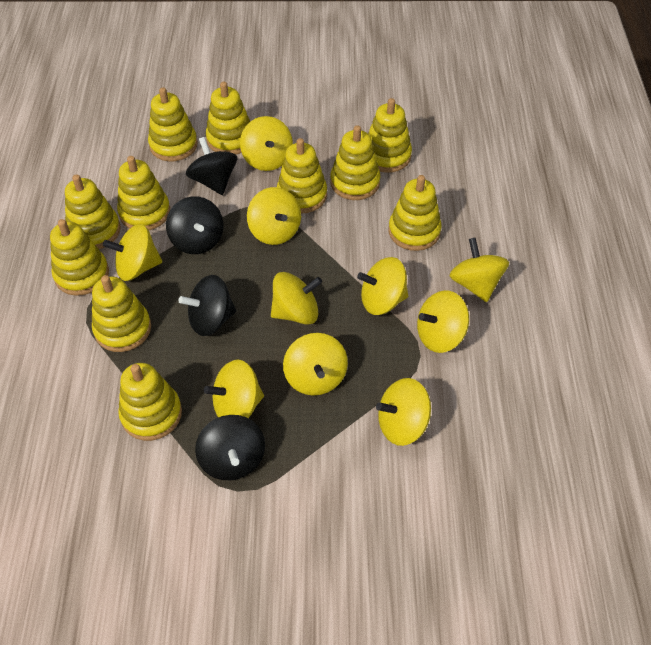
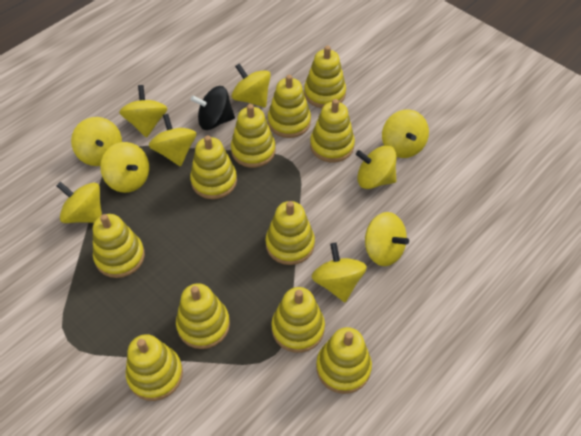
black spinning top: [166,196,224,254] [178,275,236,336] [186,137,237,195] [195,415,265,480] = 4 -> [190,86,235,130] = 1

